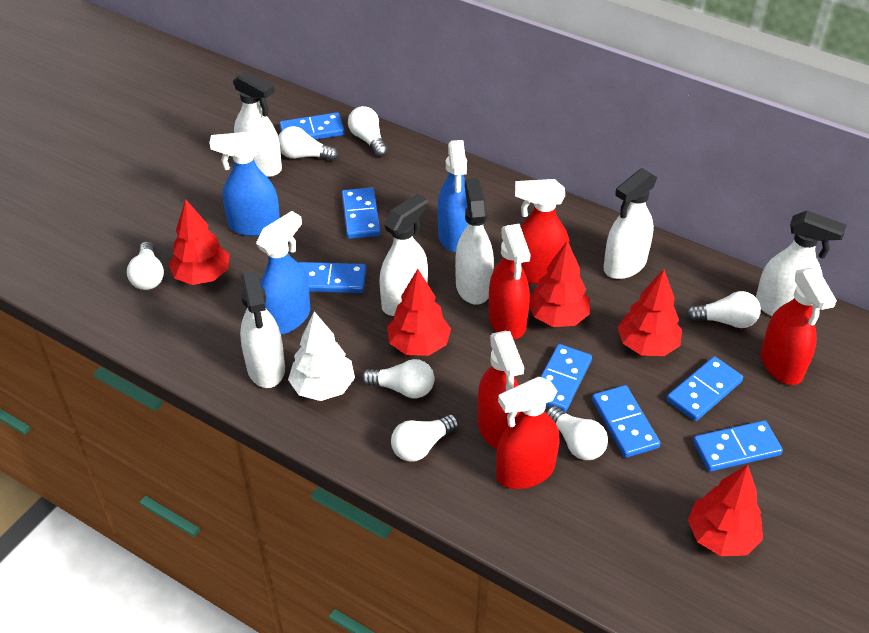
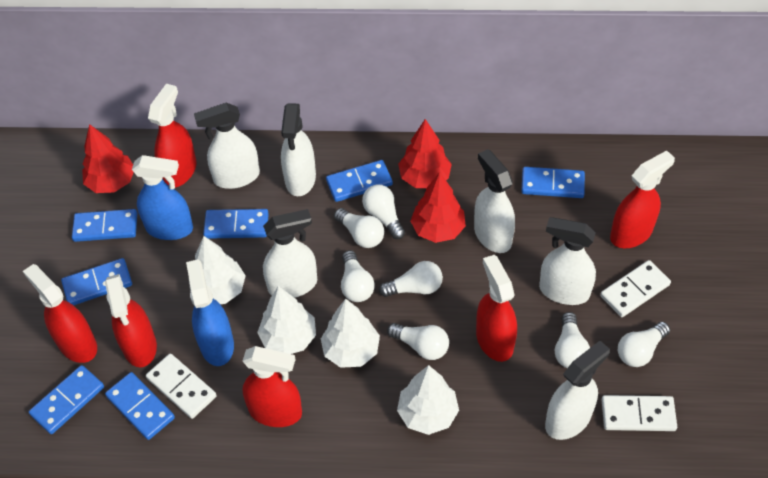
blue spray bottle: [209,132,280,236] [256,211,310,335] [437,140,468,252] = 3 -> [132,155,193,240] [186,260,234,366] = 2
red spray bottle: [477,331,524,449] [488,224,531,339] [496,377,559,489] [515,179,570,284] [761,267,837,385] = 5 -> [23,264,97,363] [105,274,157,367] [148,84,197,188] [242,346,302,427] [476,255,517,362] [610,150,675,248] = 6
red tree: [169,199,229,285] [387,269,451,356] [529,241,590,327] [618,269,682,356] [688,465,763,556] = 5 -> [82,124,134,193] [398,119,452,188] [411,172,466,243] = 3
white domino: none = 0 -> [146,353,217,419] [600,260,671,317] [602,395,677,431] = 3
white tree: [288,311,355,401] = 1 -> [189,236,246,304] [257,286,316,354] [321,299,380,368] [397,365,459,435] = 4

